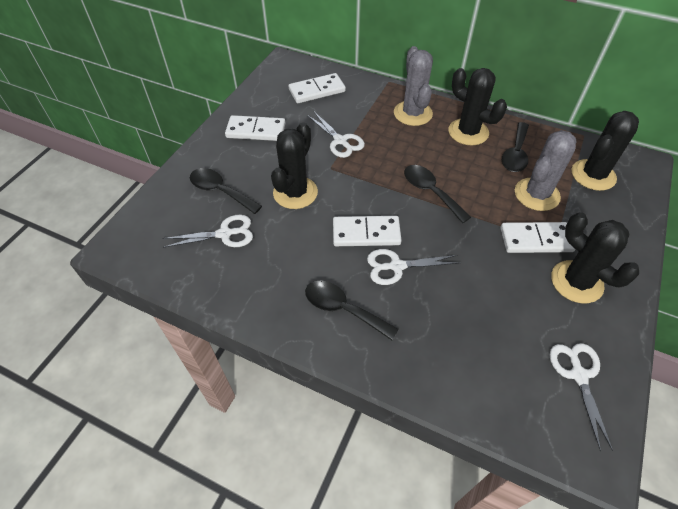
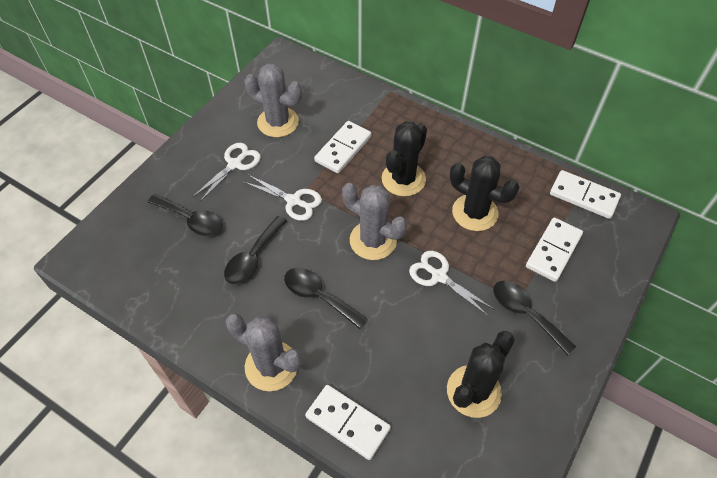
black cactus: [271,122,318,209] [448,68,507,146] [551,212,639,303] [572,111,639,191] = 4 -> [382,121,427,196] [447,331,515,418] [450,156,520,231] = 3
grey cactus: [394,46,433,126] [515,130,576,211] = 2 -> [226,313,302,391] [244,63,302,137] [342,183,407,260] = 3
white scissors: [162,215,253,248] [307,112,365,158] [367,249,459,285] [550,343,613,451] = 4 -> [192,143,261,202] [244,175,322,221] [409,251,494,316] = 3

